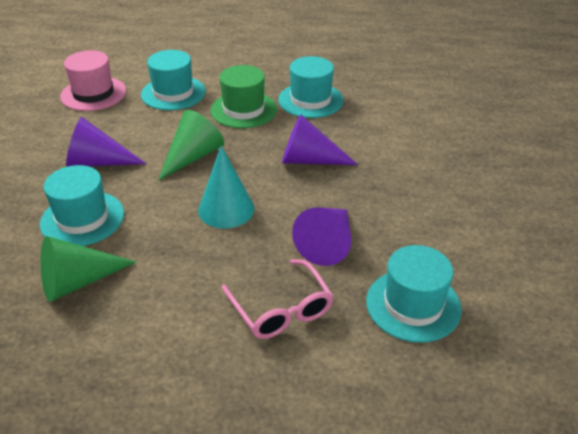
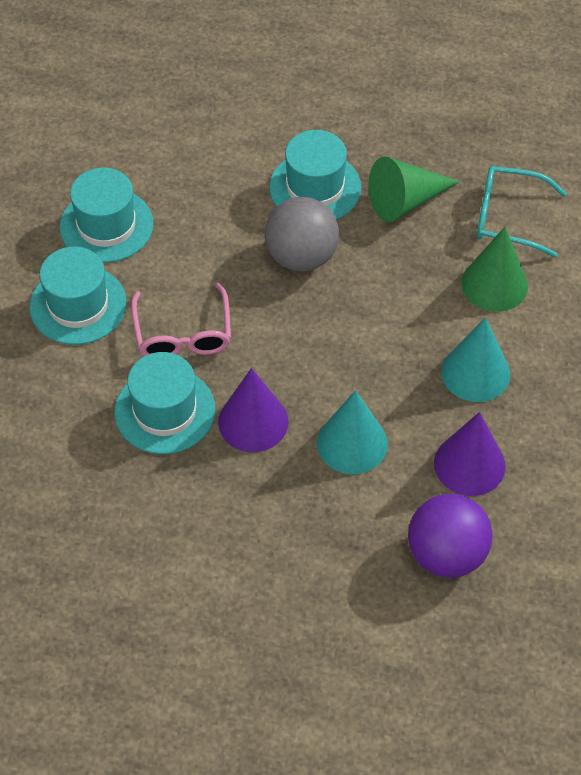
green hat: [210,65,277,128] = 1 -> none = 0
grey ball: none = 0 -> [265,197,339,272] = 1
pink hat: [60,50,126,111] = 1 -> none = 0
purple ball: none = 0 -> [408,494,493,578] = 1
purple cone: [66,117,146,167] [282,114,358,165] [292,207,351,266] = 3 -> [218,368,289,452] [434,412,506,496] = 2
turquoise cone: [198,146,254,229] = 1 -> [317,390,388,474] [441,317,510,402] = 2
turquoise glasses: none = 0 -> [477,166,567,257] = 1

